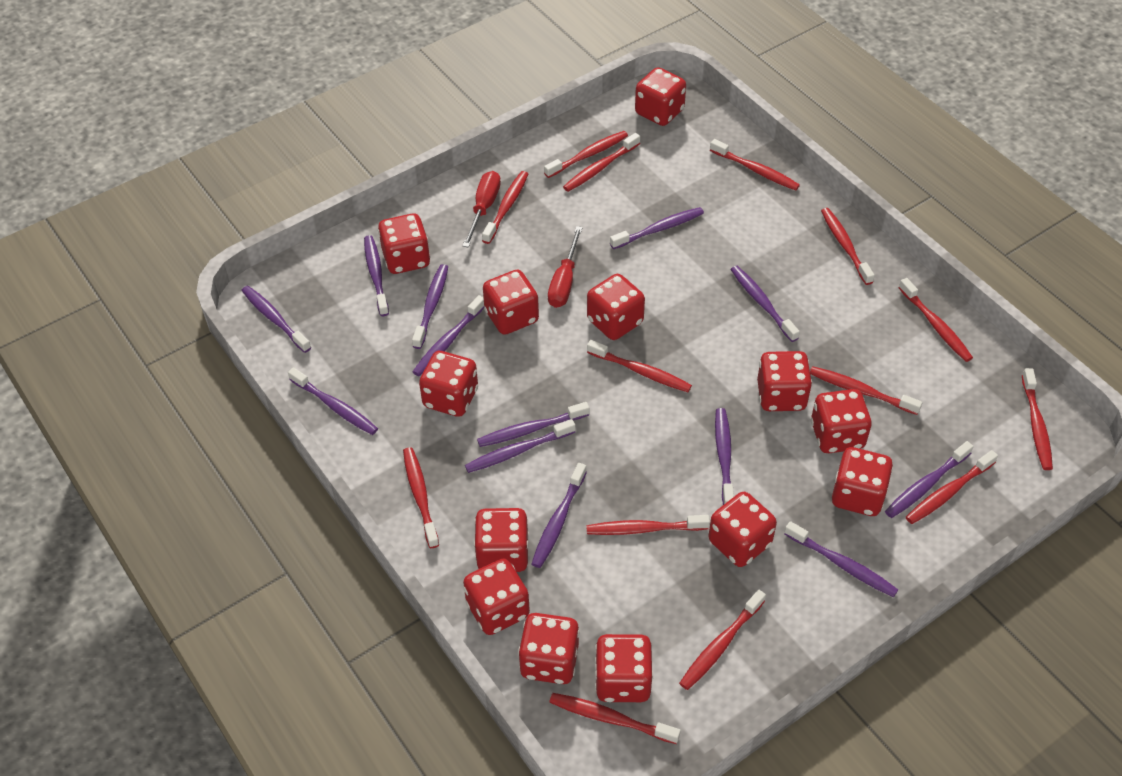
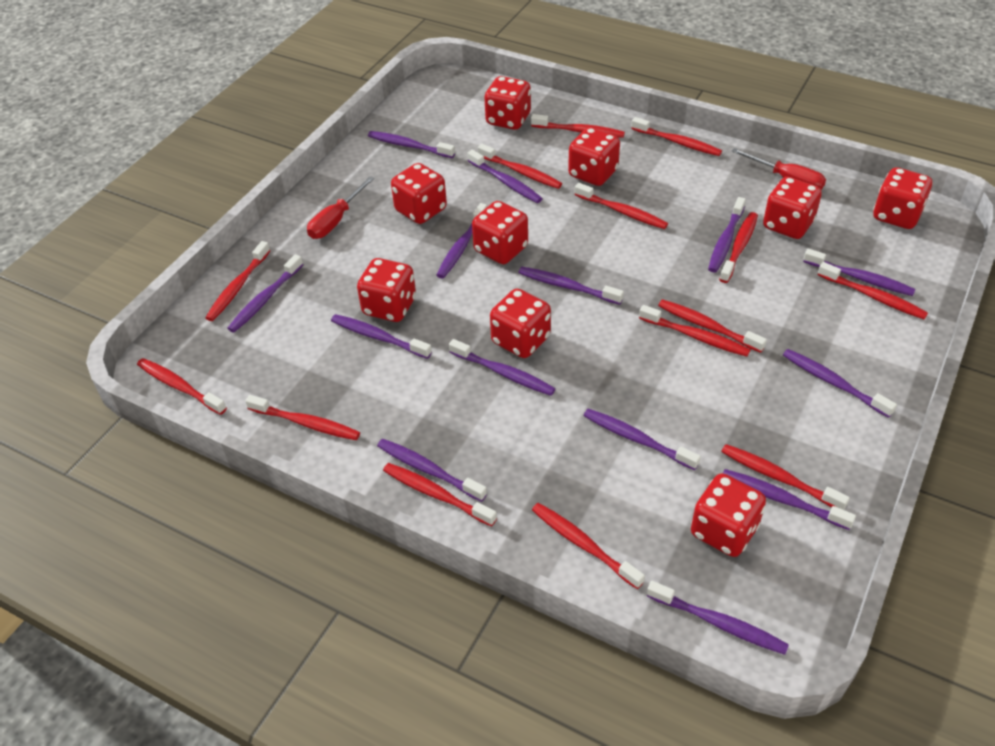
purple toothbrush: [241,286,311,353] [288,367,378,435] [364,235,389,316] [412,264,448,349] [412,295,484,376] [465,419,575,473] [477,402,589,447] [532,463,587,568] [610,207,704,249] [715,408,734,505] [730,266,800,342] [784,521,898,597] [885,441,973,518] = 13 -> [227,254,303,332] [331,314,432,359] [368,131,455,158] [377,439,487,502] [436,203,487,279] [449,339,555,396] [467,150,543,203] [518,267,624,305] [583,409,701,470] [647,581,789,655] [708,197,746,272] [723,469,856,530] [783,349,897,418] [803,249,915,296] = 14
red dice: [378,213,430,274] [419,351,478,417] [463,558,530,635] [474,508,529,572] [483,270,539,335] [518,613,580,684] [587,274,645,340] [595,634,653,702] [635,67,686,126] [708,492,777,567] [757,351,812,411] [811,389,871,453] [832,447,893,516] = 13 -> [357,258,416,322] [391,163,447,224] [472,201,528,264] [484,76,531,130] [490,289,551,358] [568,127,620,186] [691,473,766,557] [763,177,822,239] [873,168,932,229] = 9

